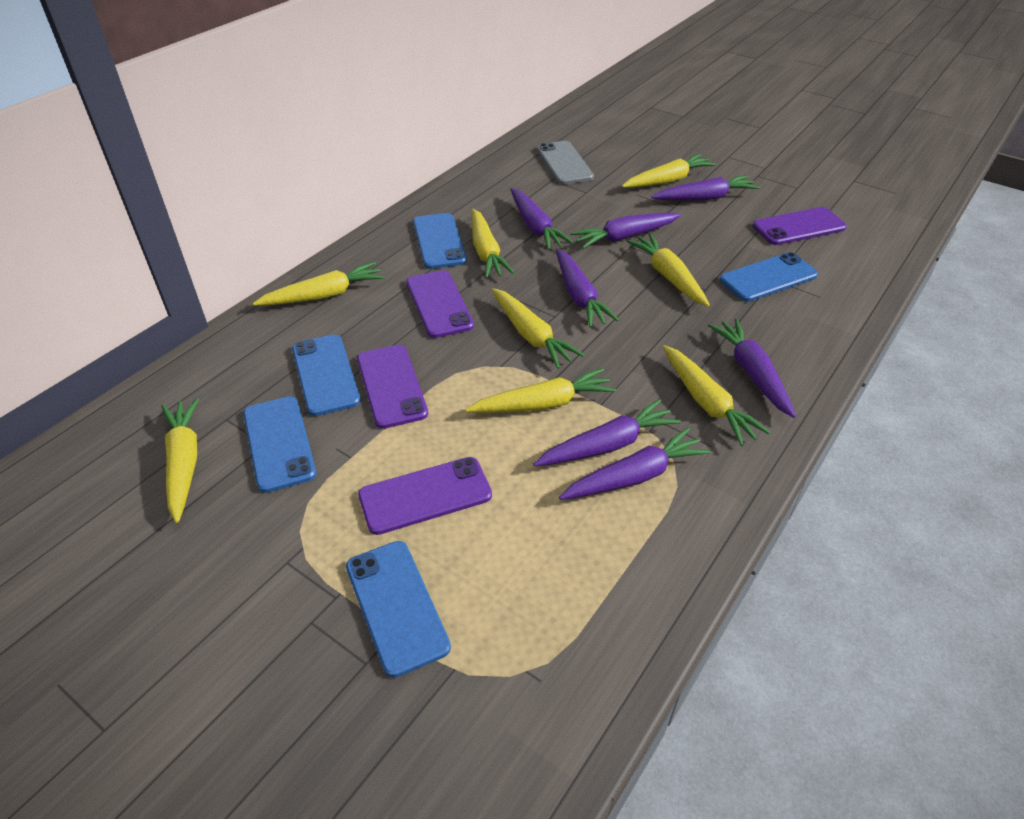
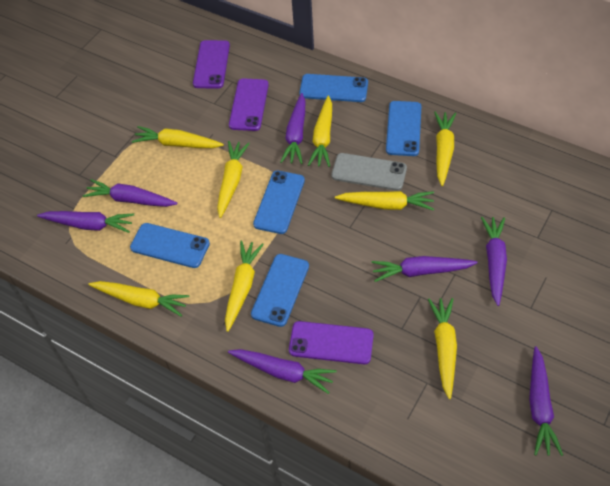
purple phone: [357,345,428,429] [358,457,492,535] [406,270,474,338] [753,207,847,245] = 4 -> [193,40,230,88] [229,78,269,131] [289,321,374,364] = 3

